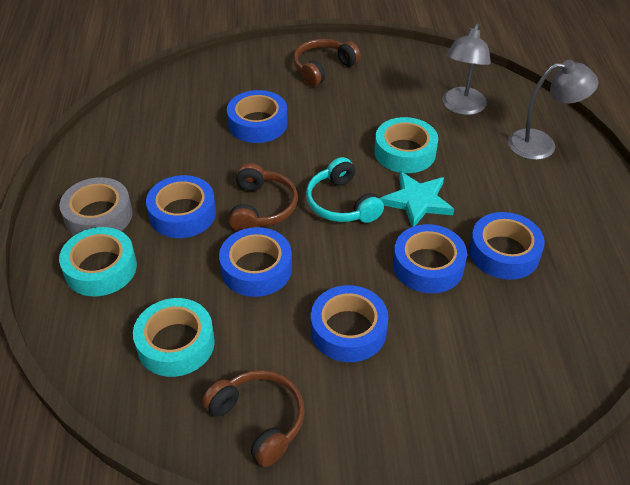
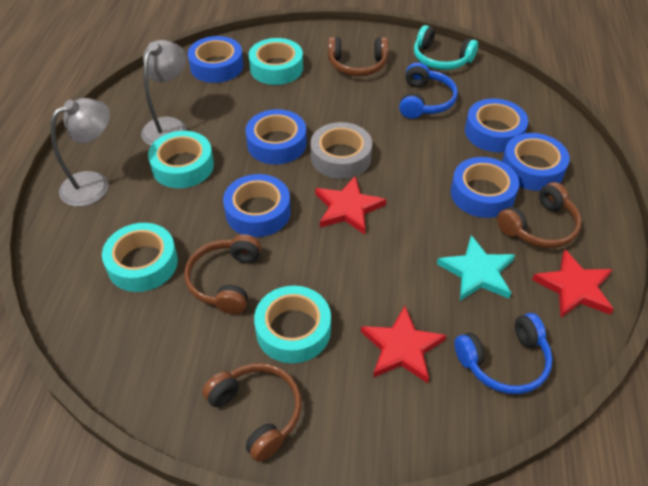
blue headphones: none = 0 -> [399,62,458,119] [454,313,553,394] = 2
brown headphones: [202,370,305,467] [229,163,298,232] [293,39,361,87] = 3 -> [184,234,261,314] [202,363,302,462] [328,37,388,76] [497,182,582,248] = 4
red star: none = 0 -> [315,176,386,235] [361,306,446,383] [532,250,614,317] = 3
turquoise tape: [59,227,137,296] [133,298,215,377] [374,117,438,173] = 3 -> [102,223,178,292] [148,131,214,188] [249,38,303,85] [254,286,331,363] = 4

